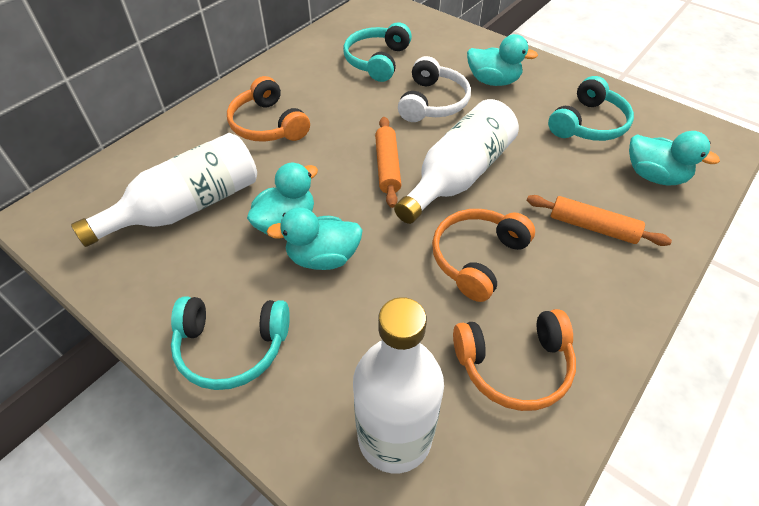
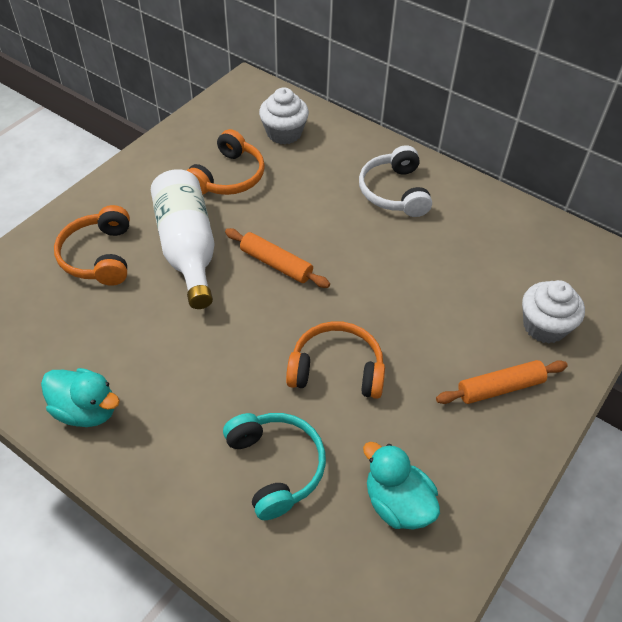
turquoise duck: [247,163,318,235] [267,207,363,270] [467,34,538,86] [629,131,720,185] = 4 -> [41,368,120,427] [363,442,440,529] = 2
turquoise headphones: [171,296,290,390] [343,22,412,82] [548,76,634,141] = 3 -> [223,413,326,520] = 1
white bottle: [71,133,257,247] [353,297,444,473] [394,99,519,224] = 3 -> [151,169,215,309] = 1
white cupcake: none = 0 -> [259,88,309,144] [522,280,585,344] = 2

